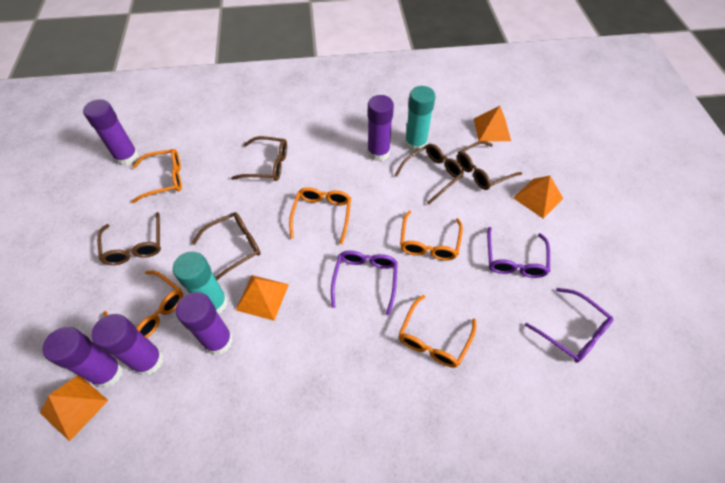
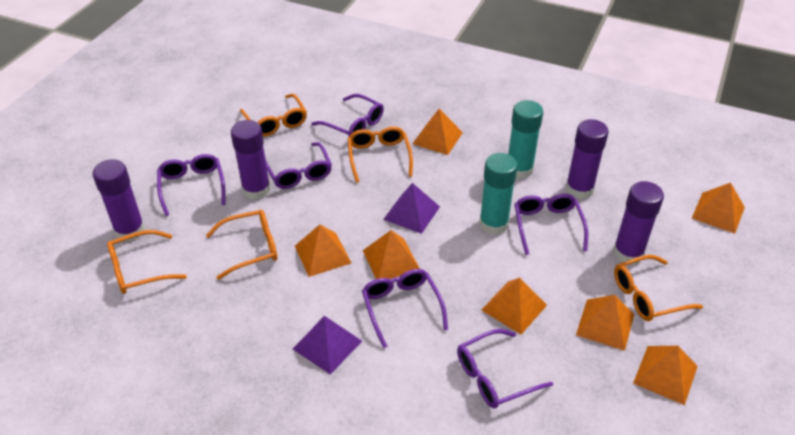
brown glasses: [97,212,161,265] [192,212,261,280] [231,136,287,181] [394,144,464,205] [457,141,522,190] = 5 -> none = 0
orange pyramid: [40,375,109,442] [236,275,289,321] [474,106,511,142] [513,176,563,219] = 4 -> [295,224,351,277] [363,230,420,279] [413,109,463,155] [482,278,547,334] [576,295,634,351] [633,346,698,405] [692,183,745,234] = 7
purple glasses: [331,251,398,316] [487,227,550,278] [525,288,613,363] = 3 -> [157,154,226,216] [265,142,332,189] [311,94,384,136] [362,269,448,348] [457,329,553,409] [515,194,588,255] = 6
purple glue stick: [42,327,123,388] [83,99,139,166] [92,314,163,376] [176,292,233,355] [367,95,394,161] = 5 -> [92,159,145,242] [231,120,271,200] [565,119,609,199] [613,181,664,265] = 4
purple pyramid: none = 0 -> [293,316,362,375] [383,183,440,234] = 2

